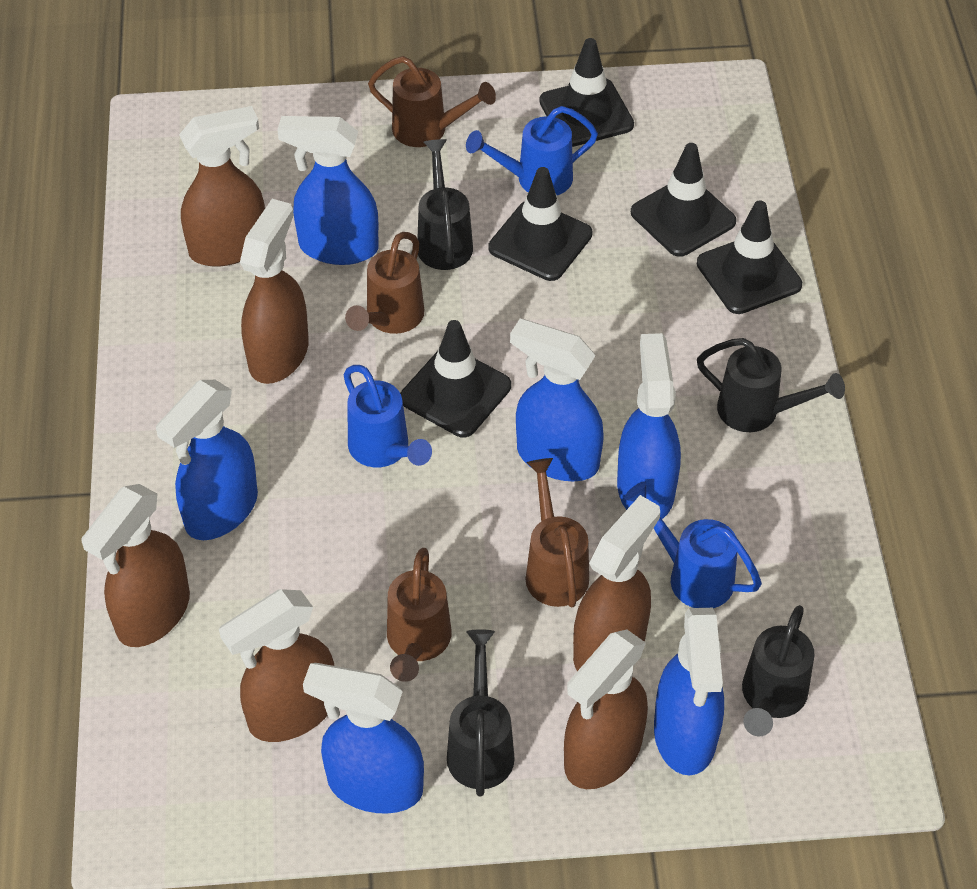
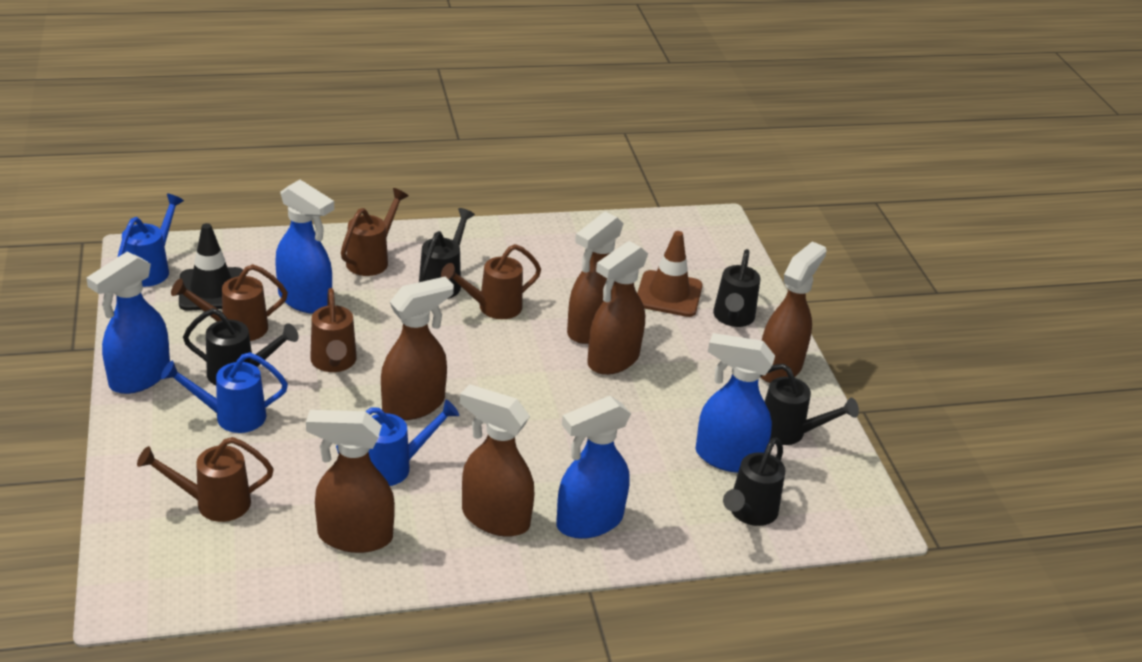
black traffic cone: [400,320,511,437] [488,167,593,281] [539,38,634,147] [631,143,736,257] [697,200,802,314] = 5 -> [179,223,243,311] = 1
black watering can: [417,139,473,270] [447,629,515,797] [697,338,845,432] [742,605,815,736] = 4 -> [183,308,299,385] [419,208,475,299] [713,249,760,327] [723,438,785,526] [760,364,859,445] = 5
blue spray bottle: [156,380,258,540] [277,116,379,265] [303,663,424,814] [510,319,604,481] [617,333,681,519] [654,608,724,775] = 6 -> [86,252,170,394] [275,180,334,314] [556,396,631,539] [696,333,775,473] = 4
brown traffic cone: none = 0 -> [637,231,703,317] = 1
brown watering can: [345,232,425,334] [368,56,496,147] [387,548,452,682] [526,458,589,608] = 4 -> [137,437,274,522] [171,264,288,341] [310,288,357,372] [341,188,408,276] [441,244,541,319] = 5

